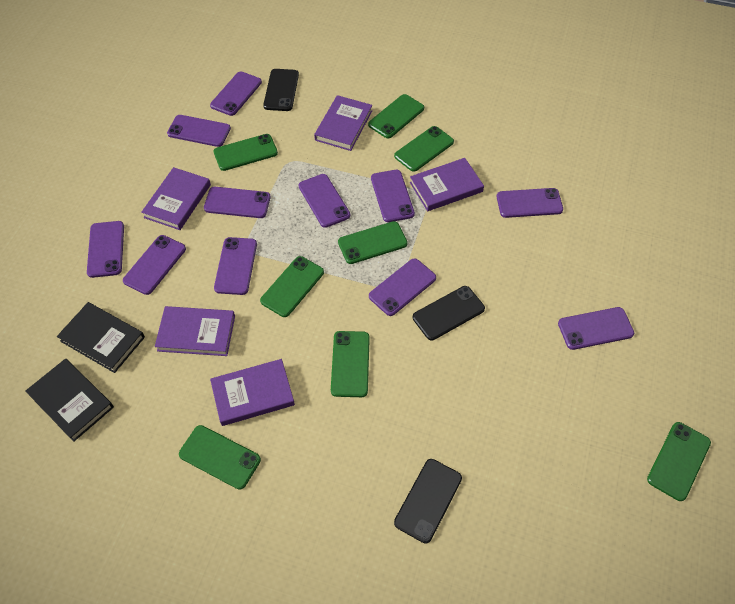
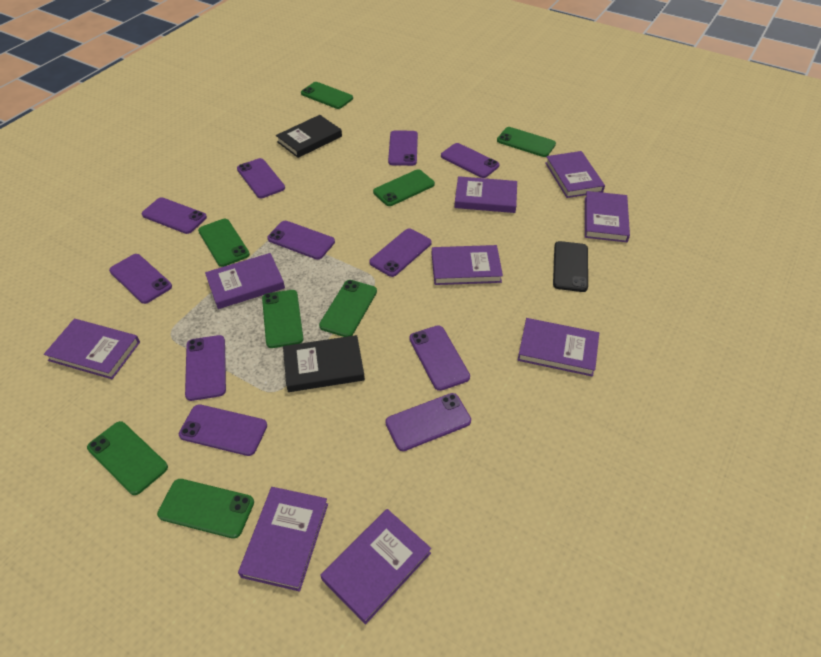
black phone: [263,69,299,111] [394,459,462,543] [413,286,485,340] = 3 -> [553,241,588,292] = 1
purple book: [141,167,211,230] [155,306,235,356] [210,359,295,426] [314,95,372,151] [410,158,484,211] = 5 -> [44,319,140,379] [205,253,285,309] [238,487,328,592] [320,509,431,625] [432,245,503,285] [454,176,517,213] [517,318,599,377] [545,151,605,198] [585,191,630,242] = 9

